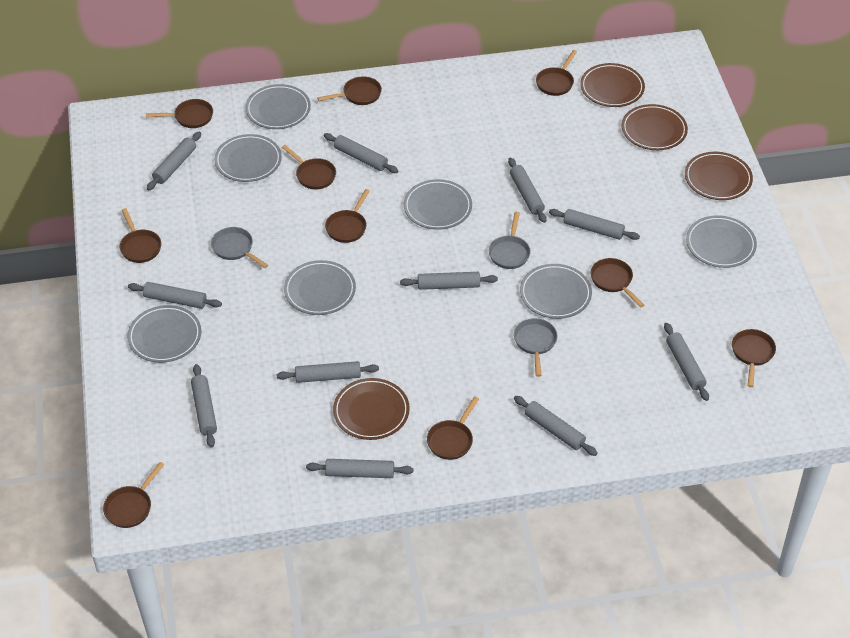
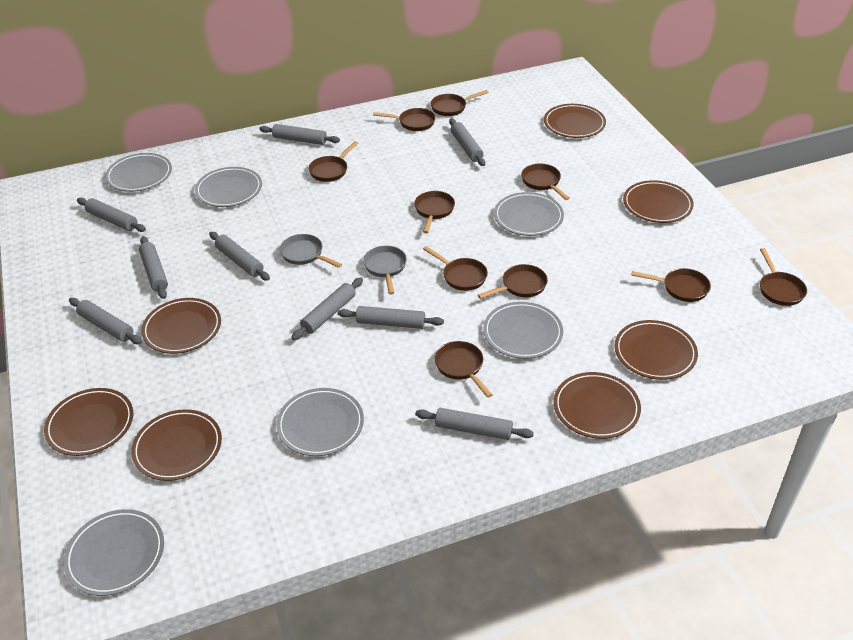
brown plate: [333,378,410,440] [580,63,645,107] [622,104,688,150] [685,152,753,200] = 4 -> [44,388,133,456] [131,409,222,481] [141,298,221,354] [544,104,606,138] [554,372,641,439] [615,320,698,380] [623,180,694,223] = 7
grey pan: [211,227,268,268] [489,212,531,269] [514,318,557,377] = 3 -> [280,234,342,268] [363,246,407,295] = 2
grey plate: [127,305,201,363] [214,134,282,182] [245,84,311,129] [284,260,356,315] [404,179,472,230] [520,264,592,319] [686,215,757,268] = 7 -> [63,509,164,596] [105,153,172,192] [195,167,262,207] [276,388,364,456] [483,302,563,359] [494,192,564,236] = 6
grey rolling pin: [128,282,222,309] [147,131,201,191] [191,364,217,447] [277,361,379,383] [306,459,413,478] [324,133,399,173] [400,272,498,290] [508,158,547,223] [514,396,598,456] [549,209,640,240] [664,323,709,401] = 11 -> [69,298,142,344] [77,198,146,232] [139,236,168,299] [209,232,270,281] [259,124,340,145] [291,278,363,340] [338,306,444,329] [415,408,534,440] [449,119,485,166] = 9

